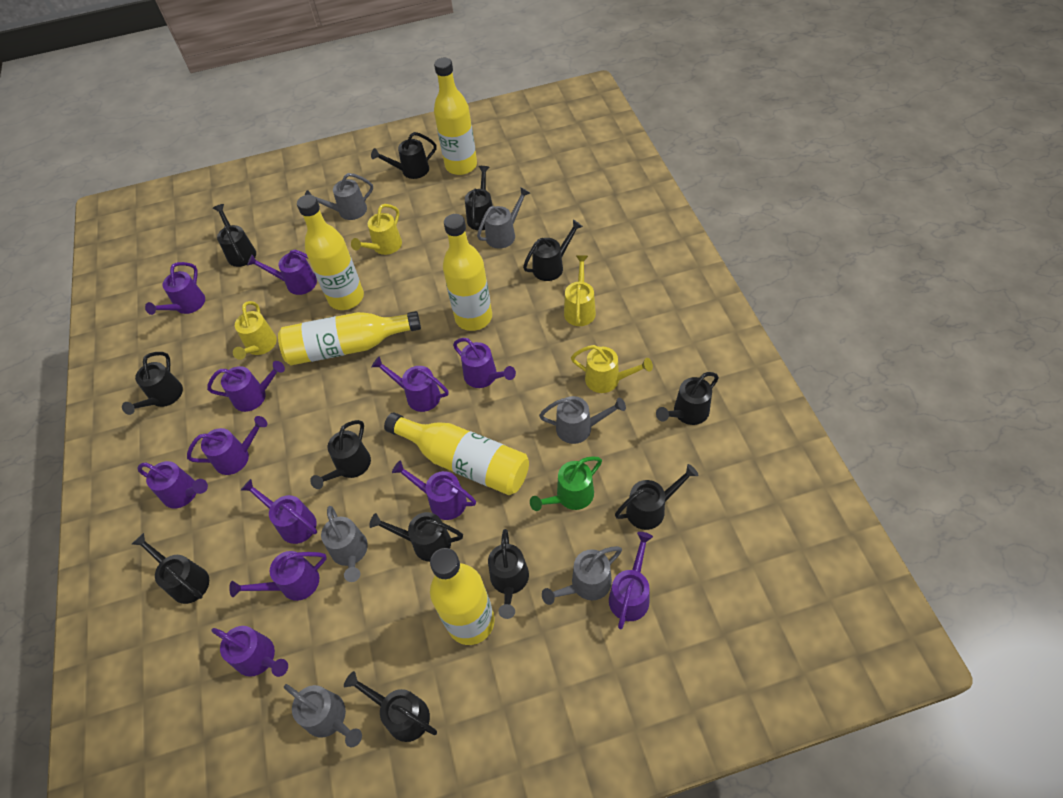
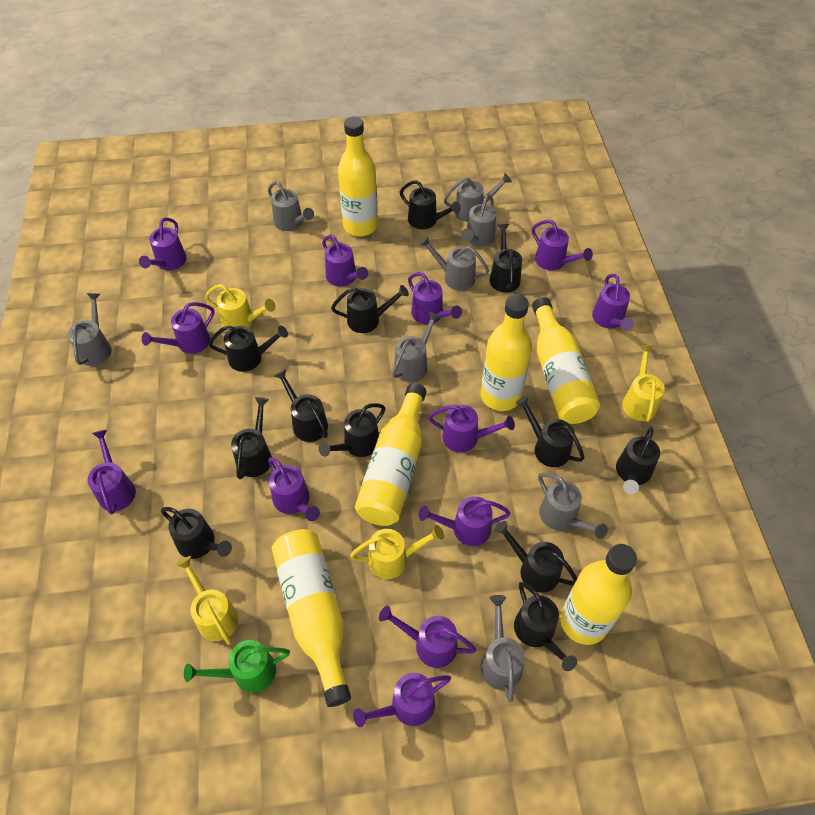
grey watering can: [284,684,362,747] [305,173,373,220] [321,506,368,582] [477,187,530,249] [539,396,626,444] [542,546,622,605] = 6 -> [68,293,112,366] [268,181,314,231] [392,311,440,382] [419,236,489,291] [443,173,512,222] [461,195,496,246] [480,595,525,702] [538,473,608,539] = 8

